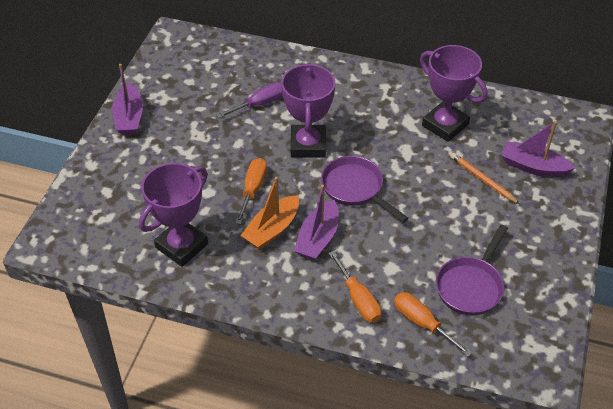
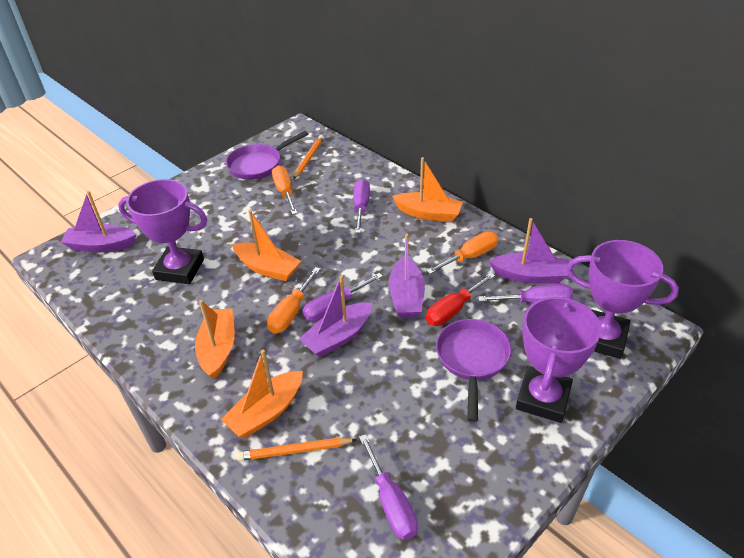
orange boat: [240,177,299,249] = 1 -> [195,300,235,379] [221,350,303,438] [232,210,301,281] [392,157,463,222] = 4
orange pencil: [450,153,520,204] = 1 -> [236,437,357,461] [293,135,324,179] = 2
purple boat: [112,64,143,135] [294,185,339,261] [502,121,575,177] = 3 -> [61,191,137,252] [299,275,372,357] [389,233,425,318] [489,218,569,283] = 4
purple screwdriver: [216,82,283,118] = 1 -> [303,273,383,322] [353,179,370,233] [359,434,418,540] [478,284,573,303] = 4
red screwdriver: none = 0 -> [426,273,495,326] = 1

